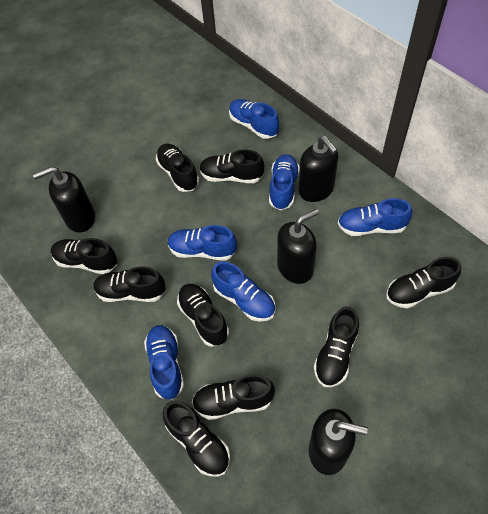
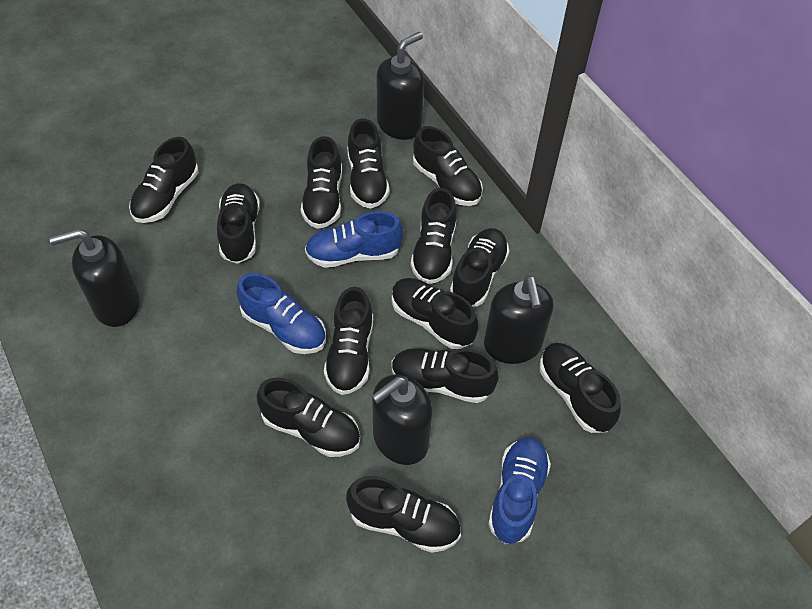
black shoe: [51,238,117,274] [93,266,166,302] [156,144,199,192] [163,400,230,477] [177,284,229,347] [192,374,275,420] [199,150,264,183] [314,306,359,387] [386,257,461,308] = 9 -> [129,137,199,223] [217,183,260,264] [257,378,360,457] [301,136,342,229] [324,287,373,395] [346,476,461,553] [347,118,389,209] [391,348,499,403] [392,278,478,349] [411,188,457,284] [413,126,483,206] [450,228,509,307] [539,343,621,433] = 13
blue shoe: [144,325,184,400] [168,225,237,261] [211,262,275,322] [229,99,279,139] [269,154,300,210] [338,198,412,236] = 6 -> [237,273,326,354] [305,211,403,268] [488,437,551,544] = 3

